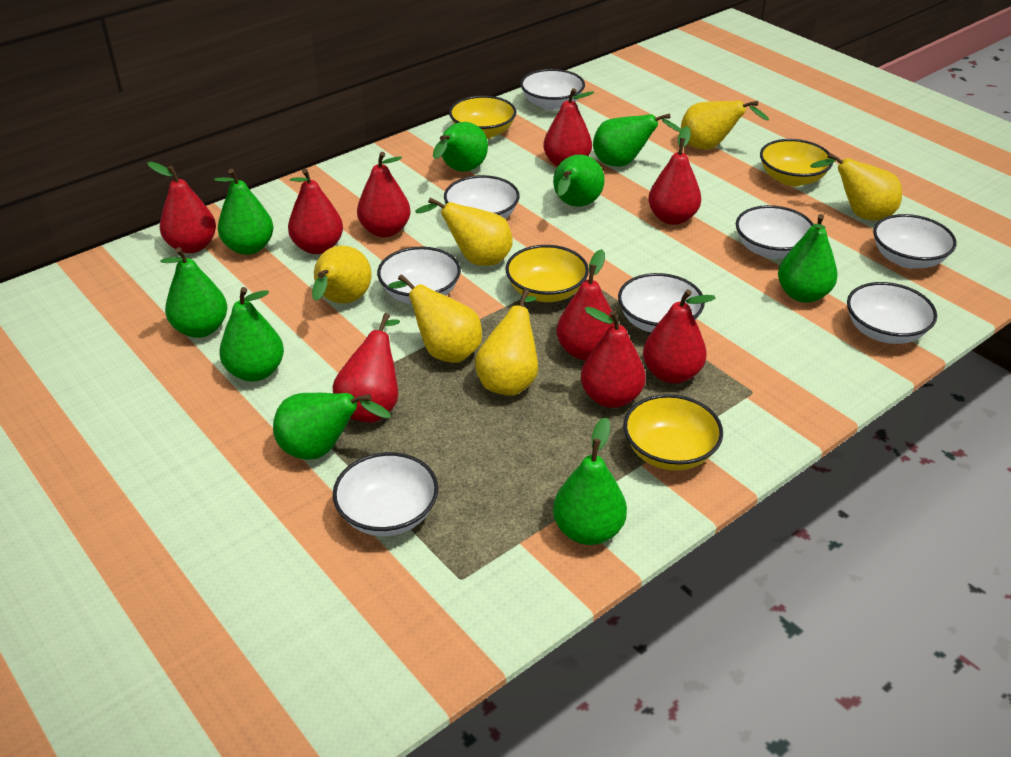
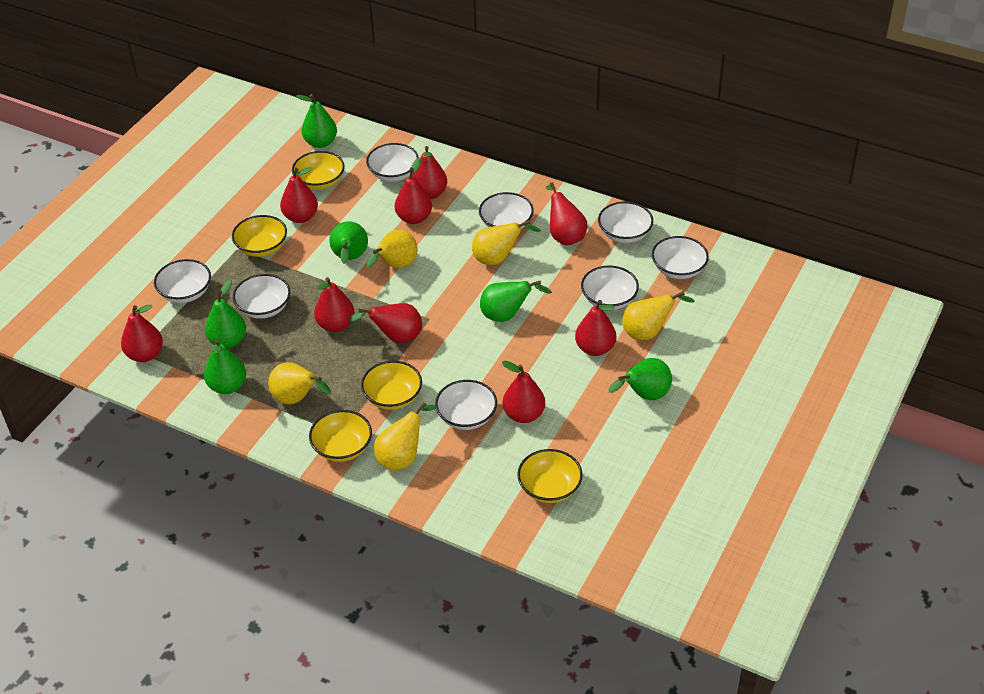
green pear: [160,247,227,338] [214,169,273,255] [219,287,284,381] [273,393,391,460] [433,122,488,172] [553,155,605,207] [553,417,627,545] [593,114,681,167] [778,214,838,303] = 9 -> [204,339,246,394] [205,280,246,348] [296,94,337,148] [329,221,368,264] [480,281,552,322] [609,358,672,400] = 6
yellow bowl: [449,96,517,139] [505,245,589,302] [624,394,723,471] [760,139,833,186] = 4 -> [232,215,287,257] [292,151,345,190] [309,410,372,462] [361,361,422,410] [517,449,583,503] = 5
yellow pear: [312,245,371,304] [388,274,482,363] [415,197,513,266] [475,289,538,396] [681,100,769,150] [810,153,902,220] = 6 -> [268,362,331,405] [367,230,417,268] [374,402,436,471] [472,220,541,265] [622,291,695,340] = 5

